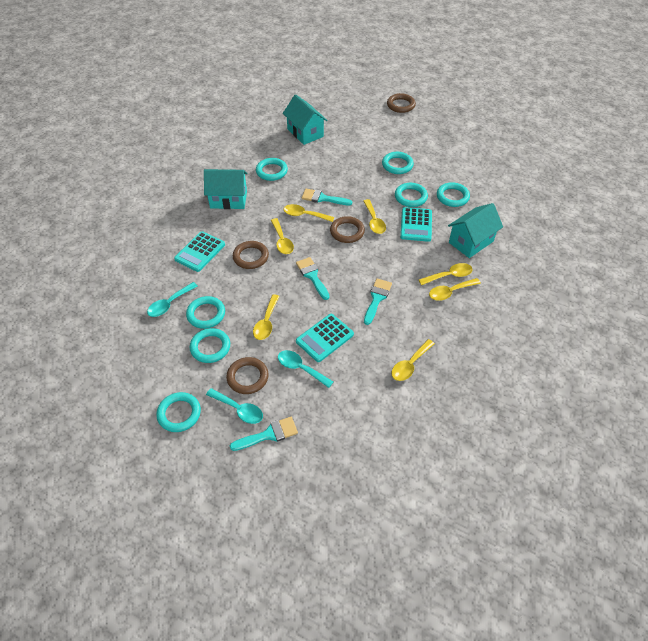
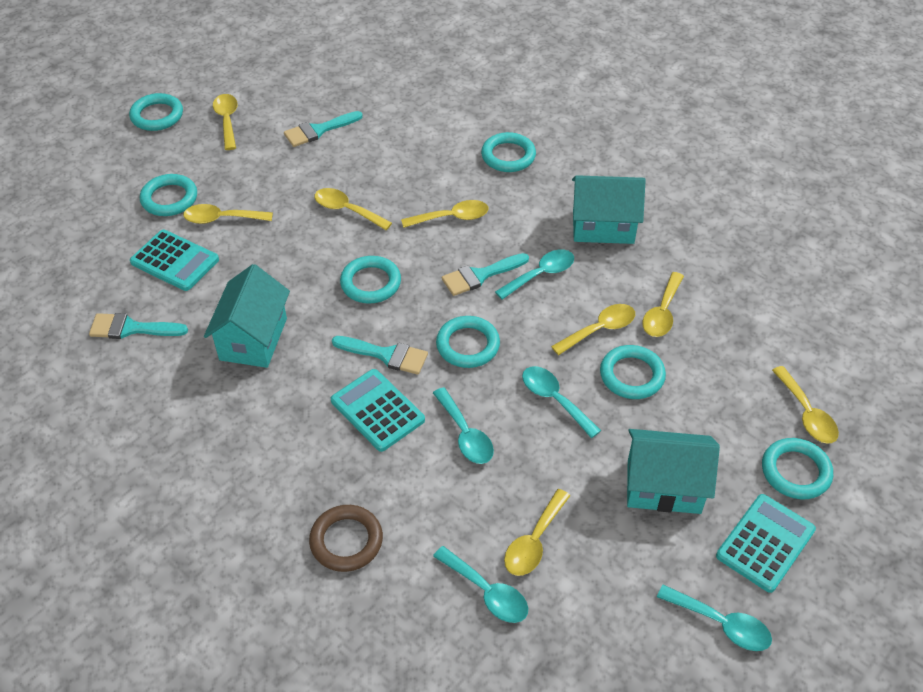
brown ring: [226,357,269,394] [233,241,269,269] [330,216,365,243] [387,93,416,113] = 4 -> [309,505,383,572] = 1
turquoise spoon: [147,282,198,317] [206,388,263,424] [278,350,333,388] = 3 -> [433,387,494,464] [433,546,528,623] [495,250,574,300] [522,366,601,438] [657,585,772,651] = 5
yellow spoon: [253,294,280,340] [271,218,294,254] [283,204,334,222] [363,199,386,234] [392,339,435,381] [419,263,473,285] [429,278,481,301] = 7 -> [183,204,273,224] [213,94,238,150] [315,188,392,230] [401,200,488,228] [504,489,571,576] [551,304,635,355] [642,272,684,337] [772,366,839,444] = 8

